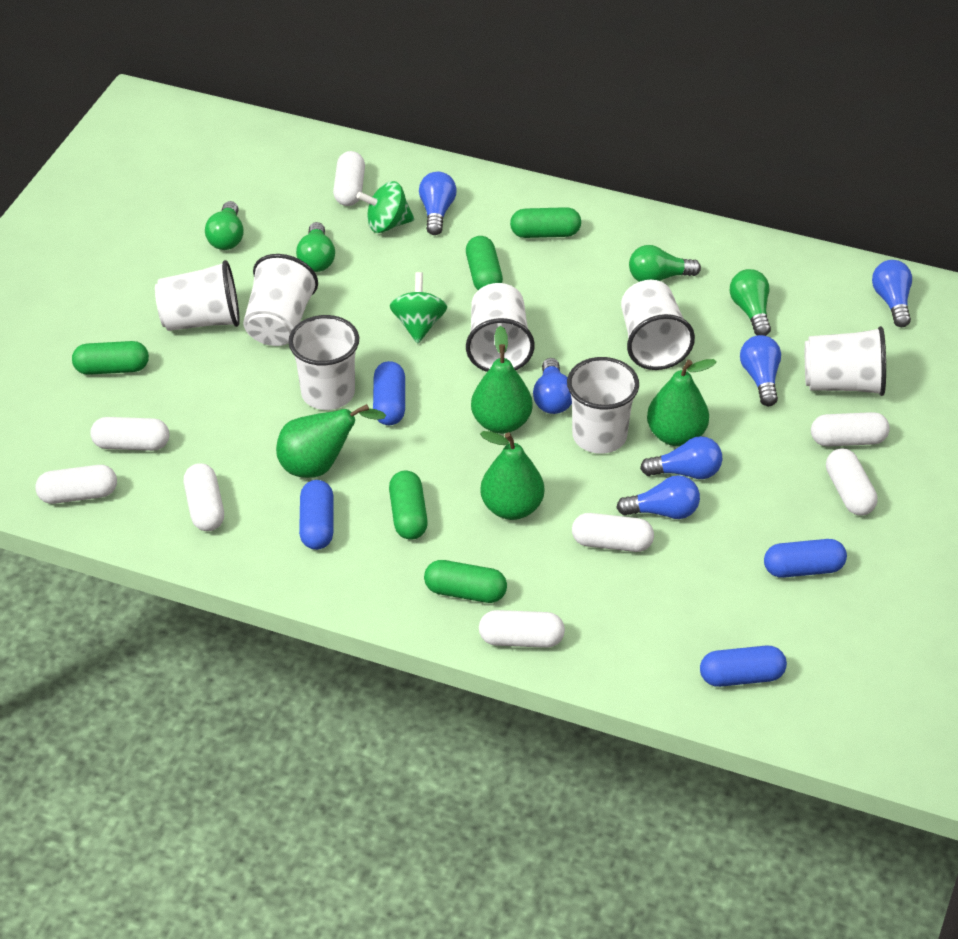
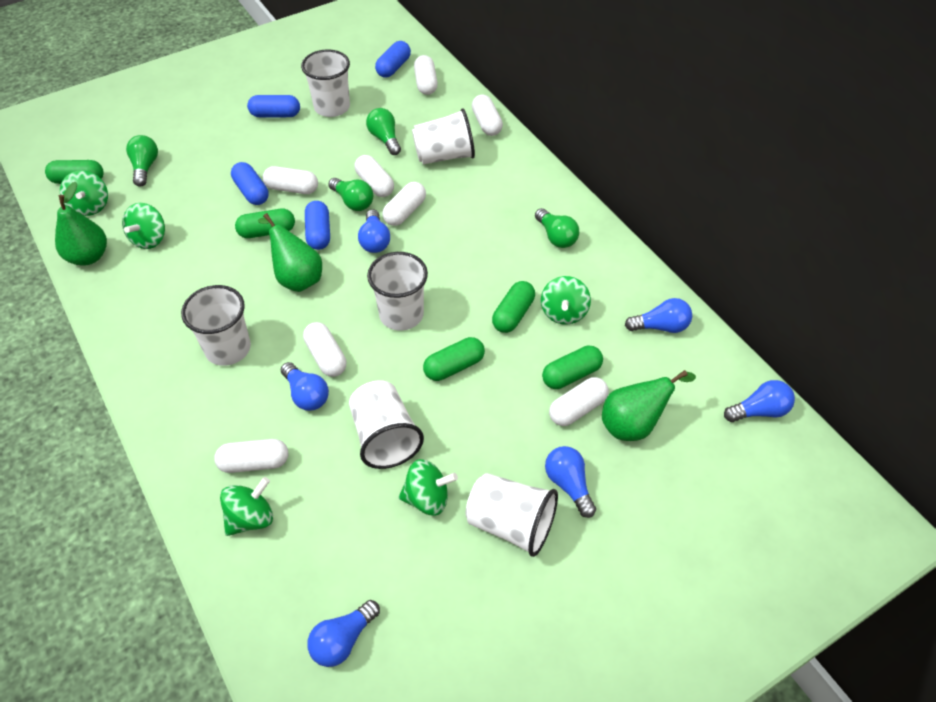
green pear: [276,404,386,478] [471,326,533,434] [480,431,544,520] [647,359,717,446] = 4 -> [55,182,107,266] [258,213,322,292] [602,370,696,441] = 3
green spinning top: [356,181,414,233] [390,272,447,343] = 2 -> [60,170,108,216] [122,203,165,249] [220,477,273,536] [399,459,458,516] [541,276,591,325] = 5
white cup: [155,260,240,331] [243,254,318,346] [288,315,359,410] [466,283,535,372] [567,357,639,454] [621,280,695,370] [805,326,886,396] = 7 -> [181,285,251,366] [301,49,350,117] [349,380,424,469] [367,252,428,331] [412,108,475,164] [466,473,558,557] = 6

